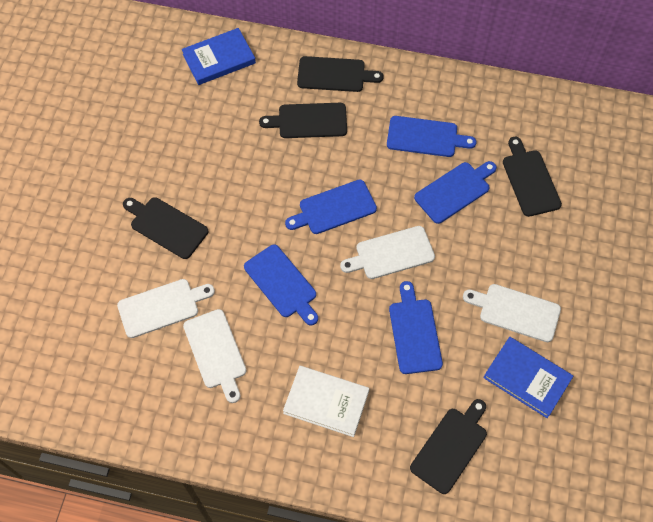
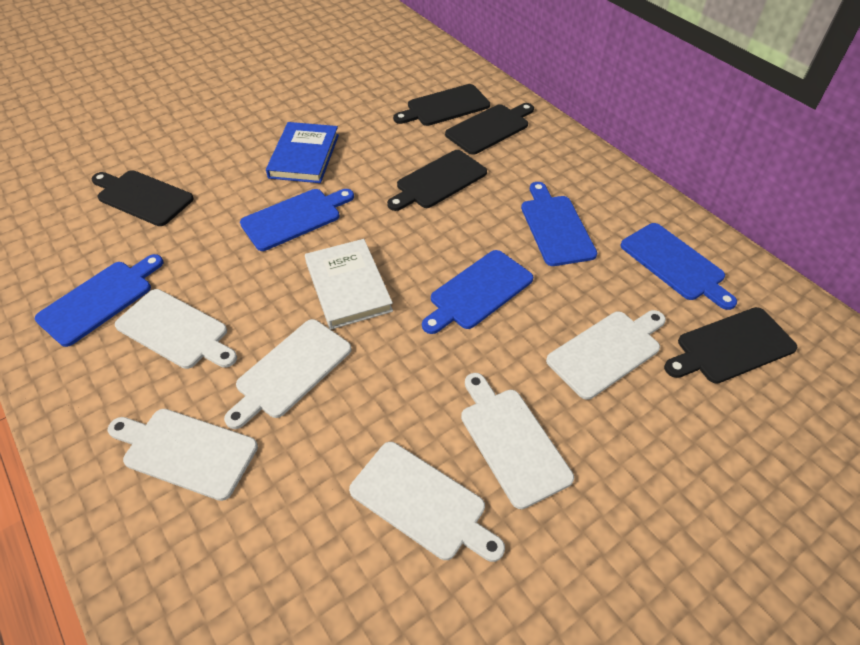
blue book: [182,28,256,85] [483,337,573,418] = 2 -> [266,122,339,183] = 1
white cutting board: [117,279,215,338] [183,309,246,403] [340,226,435,279] [463,284,561,342] = 4 -> [108,409,258,501] [115,289,237,369] [224,319,352,429] [349,442,505,562] [461,373,574,509] [546,310,666,400] = 6

